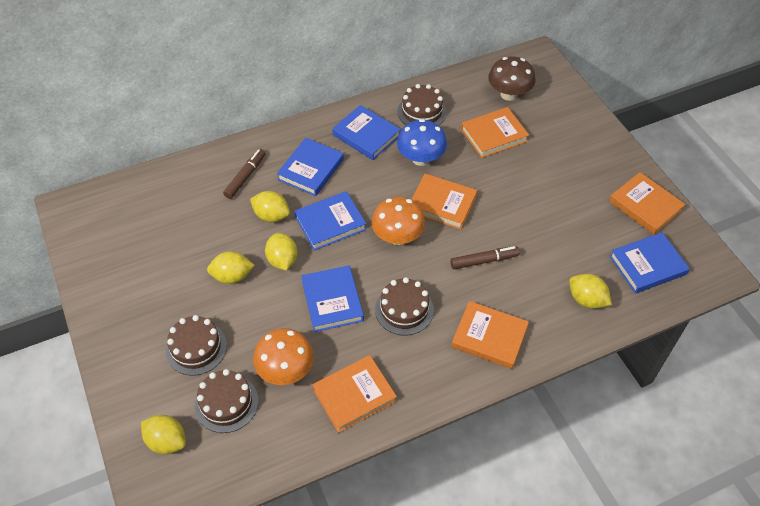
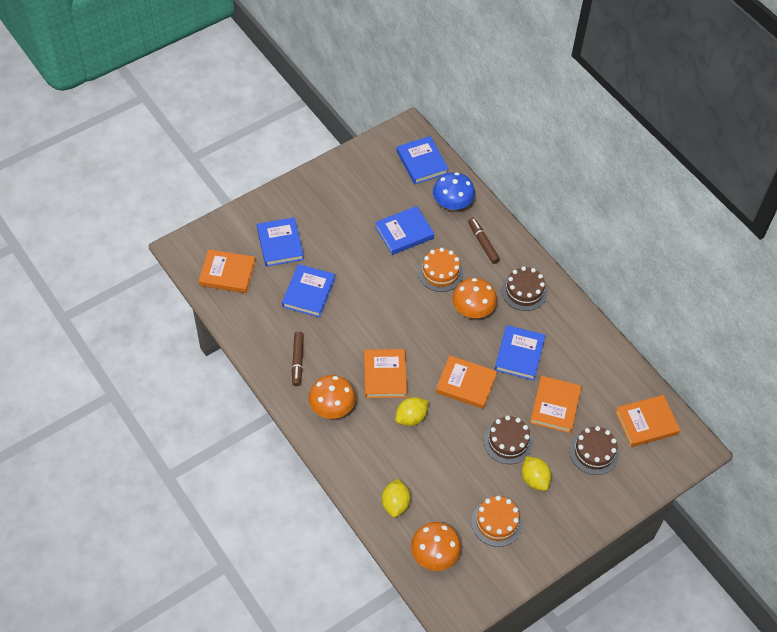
brown cake: [166,315,227,376] [195,369,258,433] [375,277,434,335] [398,84,447,125] = 4 -> [483,415,533,464] [502,266,547,311] [570,426,619,475] = 3
brown mushroom: [488,56,536,101] = 1 -> none = 0
orange cake: none = 0 -> [418,248,463,292] [471,496,522,547] = 2
orange mushroom: [253,328,314,385] [372,197,425,245] = 2 -> [308,375,356,419] [411,522,461,571] [452,278,497,318] = 3
yellow lemon: [141,415,186,454] [207,251,255,284] [250,191,290,222] [265,233,297,270] [569,274,612,309] = 5 -> [382,479,410,517] [395,397,429,426] [522,456,552,491] = 3

